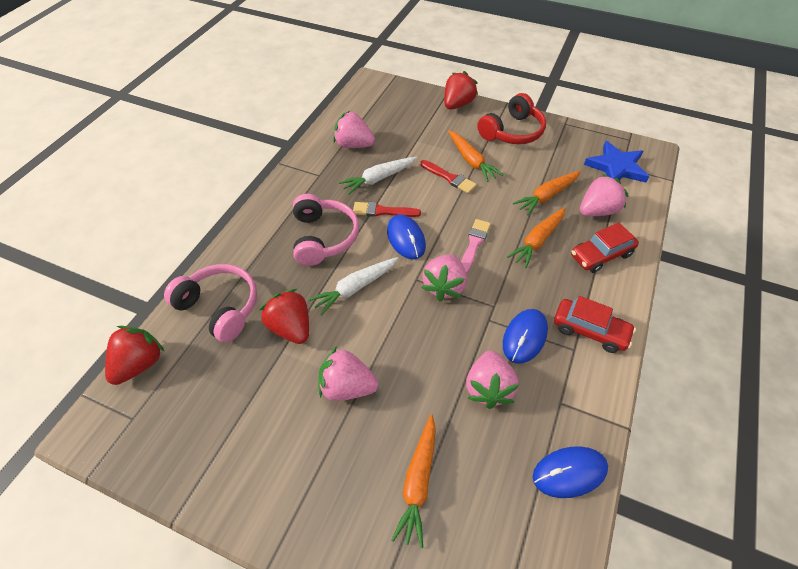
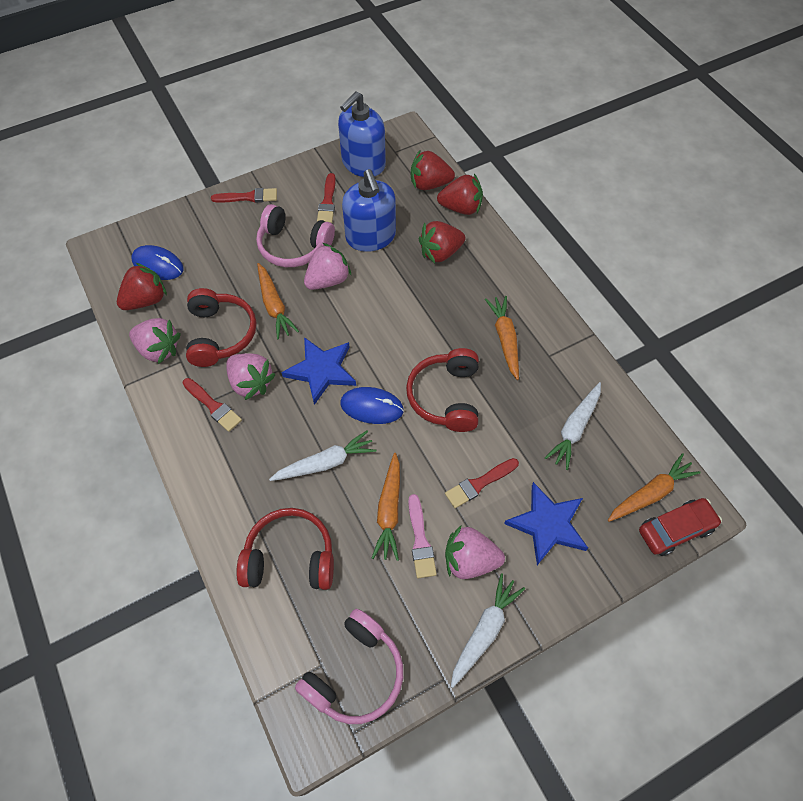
blue mouse: [387,214,426,259] [503,309,548,364] [533,446,608,498] = 3 -> [131,245,184,280] [340,387,404,424] = 2
blue soap dispenser: none = 0 -> [338,91,386,177] [342,169,396,252] = 2
blue star: [584,141,650,183] = 1 -> [281,337,356,405] [504,482,588,565] = 2
pink strawberry: [318,347,379,401] [333,111,375,148] [422,254,467,301] [466,351,519,409] [580,174,629,216] = 5 -> [129,318,181,364] [226,353,276,400] [304,243,351,290] [445,526,505,579] = 4
red brush: [353,202,421,217] [420,160,477,194] = 2 -> [183,378,242,432] [211,188,277,203] [317,173,336,223] [445,458,519,508] = 4
red car: [554,296,636,353] [571,222,639,273] = 2 -> [639,498,722,556] = 1
red headphones: [477,93,546,144] = 1 -> [186,288,256,367] [236,508,334,590] [406,348,479,432] = 3
red strawberry: [105,326,164,385] [259,289,309,344] [444,71,478,109] = 3 -> [117,263,167,310] [411,149,455,190] [419,221,465,263] [437,174,483,215] = 4
white carrot: [308,257,399,316] [339,157,417,195] = 2 -> [269,431,376,481] [451,573,525,688] [545,382,601,470] = 3

